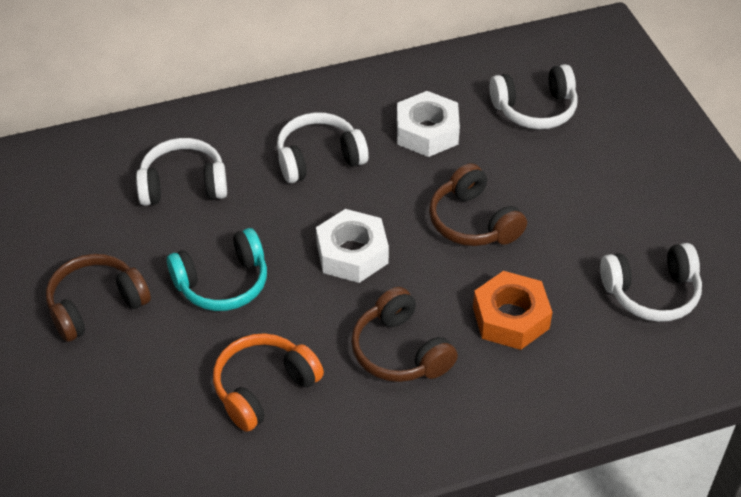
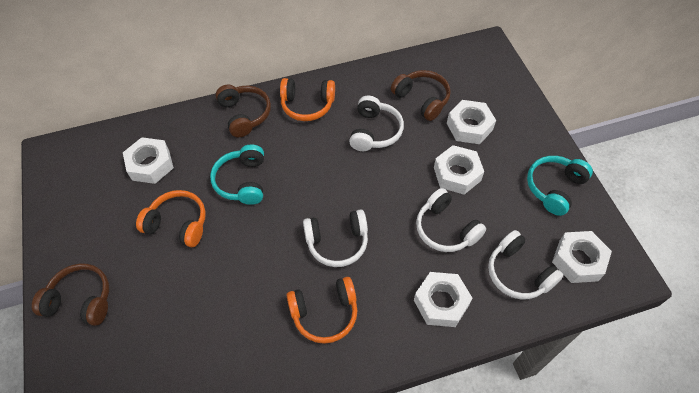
orange headphones: [213,333,324,432] = 1 -> [136,190,206,247] [280,78,335,121] [287,277,357,344] = 3
orange nut: [473,271,552,350] = 1 -> none = 0
turquoise headphones: [167,228,267,311] = 1 -> [210,145,264,205] [527,156,593,216] = 2
white nut: [316,209,389,283] [397,91,460,157] = 2 -> [123,137,174,184] [414,272,473,327] [434,145,484,195] [447,100,496,144] [552,231,612,283] = 5

